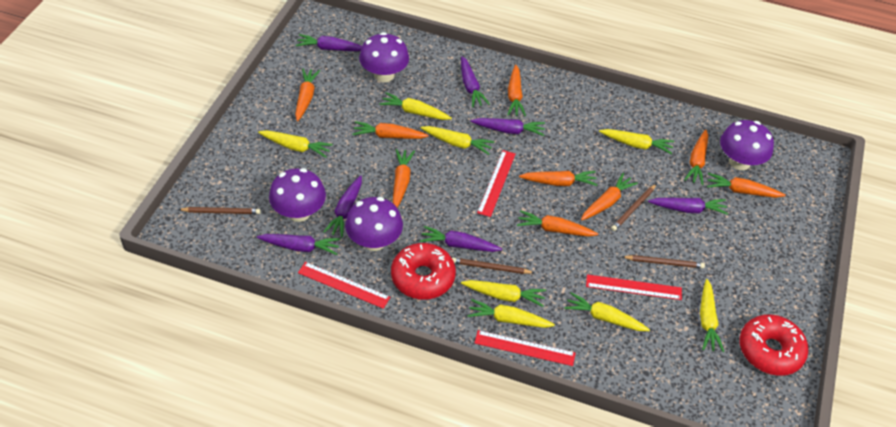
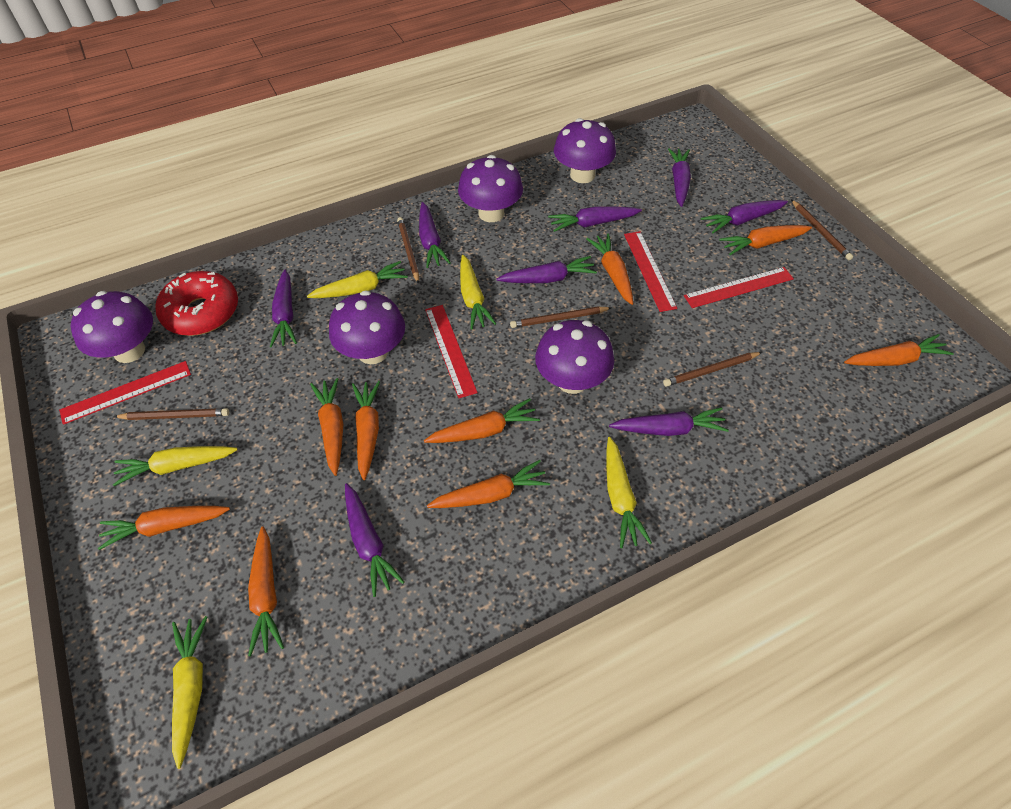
brown pencil: [178,207,261,214] [452,258,535,274] [611,184,656,231] [622,255,705,268] = 4 -> [114,408,229,420] [397,217,419,284] [510,307,612,328] [663,352,762,387] [791,200,853,260] = 5
purple carrot: [257,234,341,255] [296,34,362,51] [323,175,362,238] [420,226,502,252] [461,56,490,107] [470,118,545,136] [648,198,728,215] = 7 -> [270,270,297,347] [345,483,405,597] [419,202,451,268] [496,256,597,283] [548,206,642,232] [609,407,729,436] [668,148,691,207] [701,200,788,233] = 8
purple mushroom: [269,168,326,222] [345,197,403,251] [359,32,409,82] [720,120,774,170] = 4 -> [71,291,153,363] [329,291,405,364] [458,155,523,222] [535,320,614,394] [554,118,616,183] = 5
red donut: [391,243,456,299] [739,314,808,376] = 2 -> [155,271,238,336] = 1
yellow carrot: [258,130,333,158] [379,92,452,120] [420,126,495,155] [461,280,546,307] [467,299,555,328] [564,292,650,331] [599,129,674,154] [700,279,724,352] = 8 -> [113,446,237,486] [172,616,207,769] [307,261,408,298] [460,255,496,330] [606,437,652,548] = 5

